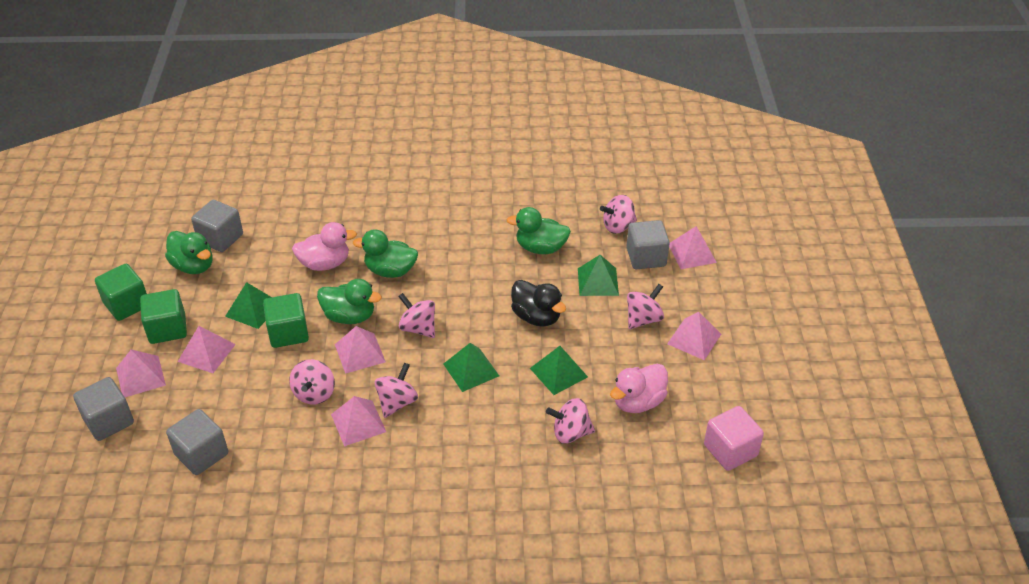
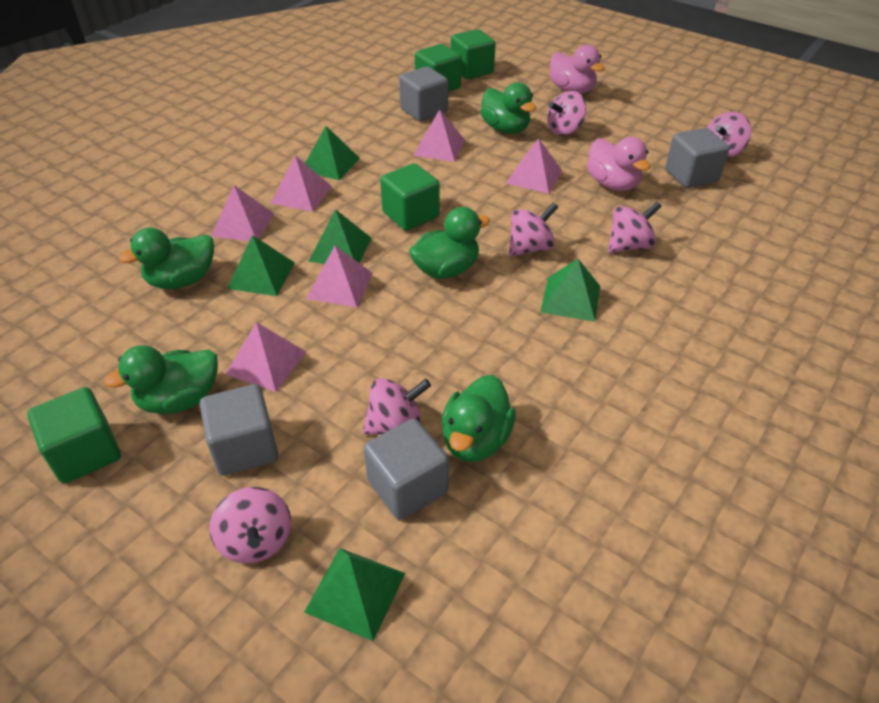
black duck: [511,280,566,327] = 1 -> none = 0
green cube: [95,264,147,321] [140,289,187,344] [263,293,309,348] = 3 -> [27,387,121,484] [380,163,440,231] [415,44,462,92] [451,29,496,79] = 4
green duck: [165,231,212,274] [317,279,382,324] [353,229,418,278] [506,207,571,254] = 4 -> [104,345,218,414] [119,228,214,289] [409,207,490,279] [441,375,516,462] [480,83,536,134] = 5
green pyramid: [225,282,271,329] [443,343,499,392] [530,346,588,395] [578,255,619,296] = 4 -> [227,235,295,296] [304,548,405,641] [305,126,360,180] [308,209,371,264] [540,258,600,322] = 5
pink cube: [704,406,764,471] = 1 -> none = 0

